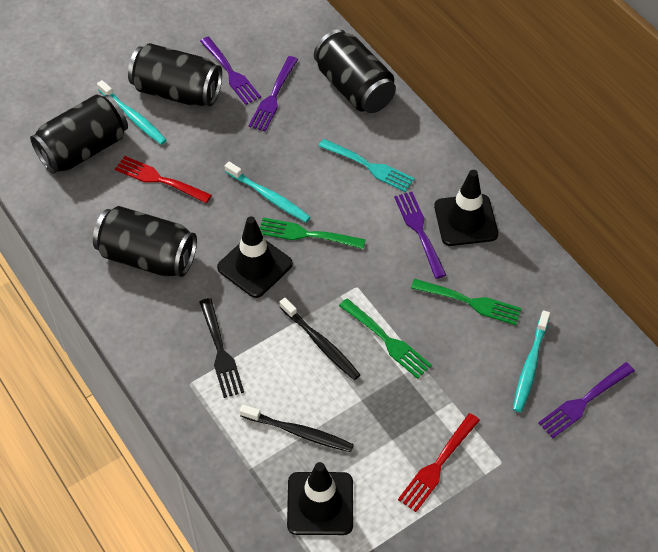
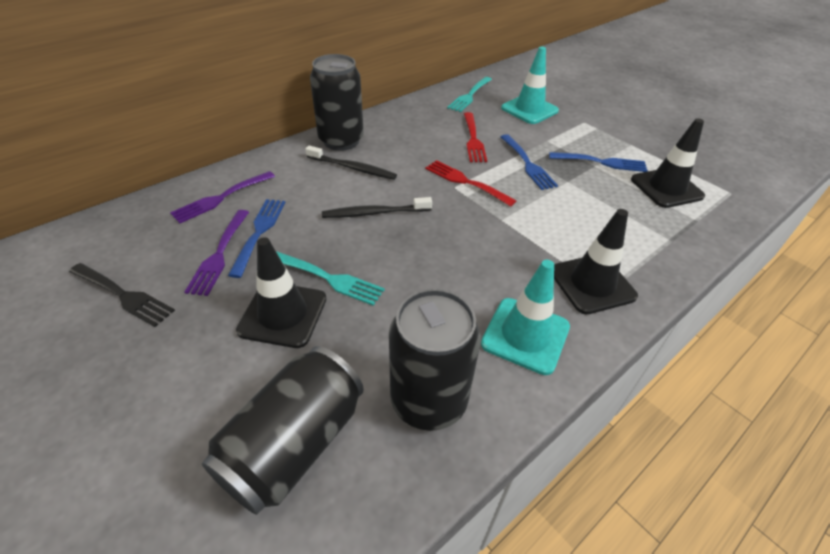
black can: [30,94,128,174] [93,206,197,277] [128,43,222,107] [314,29,396,113] = 4 -> [202,346,364,515] [310,54,364,151] [389,289,481,431] = 3
blue fork: none = 0 -> [228,199,286,278] [501,134,558,190] [549,152,648,172] = 3
green fork: [260,218,366,249] [339,298,432,379] [411,279,522,325] = 3 -> none = 0
purple fork: [200,37,261,105] [248,56,298,132] [394,192,446,279] [538,362,635,438] = 4 -> [170,171,275,223] [184,210,249,296] = 2
turquoise fork: [319,139,415,192] = 1 -> [276,251,385,306] [447,77,492,112] = 2
turquoise toothbrush: [97,80,167,145] [225,162,311,222] [513,310,550,412] = 3 -> none = 0
turquoise traffic cone: none = 0 -> [481,260,570,375] [501,47,559,124] = 2

